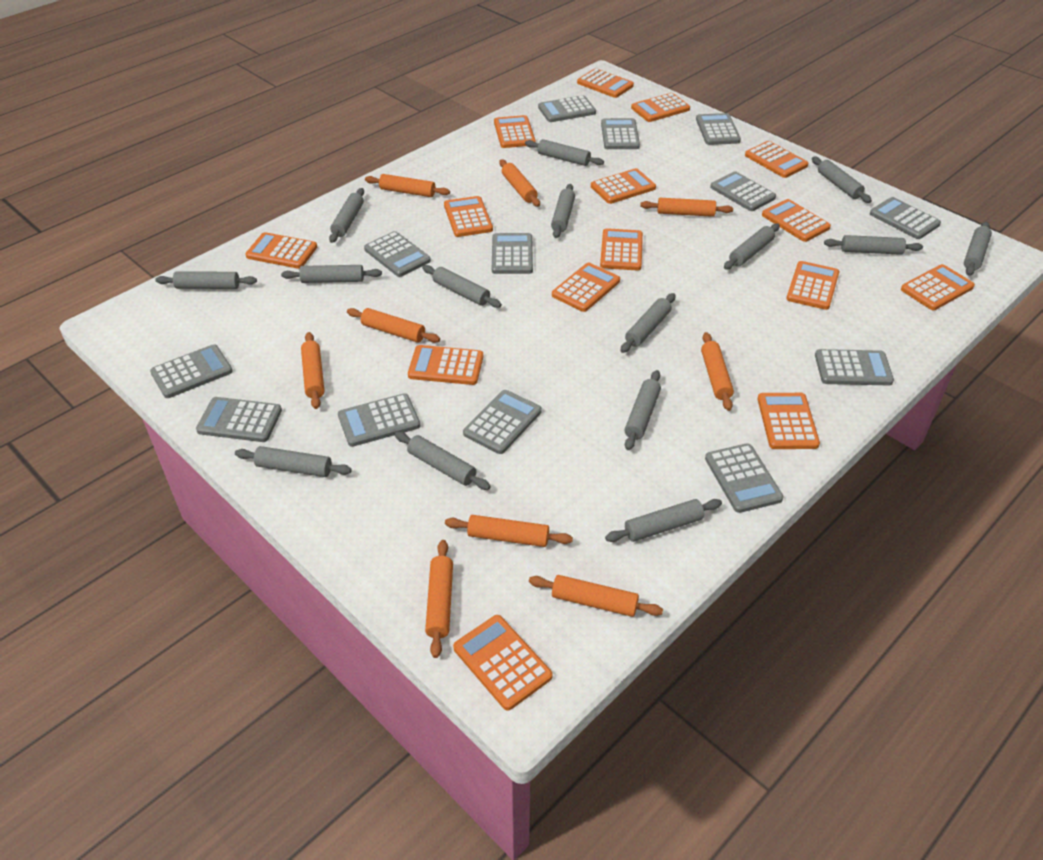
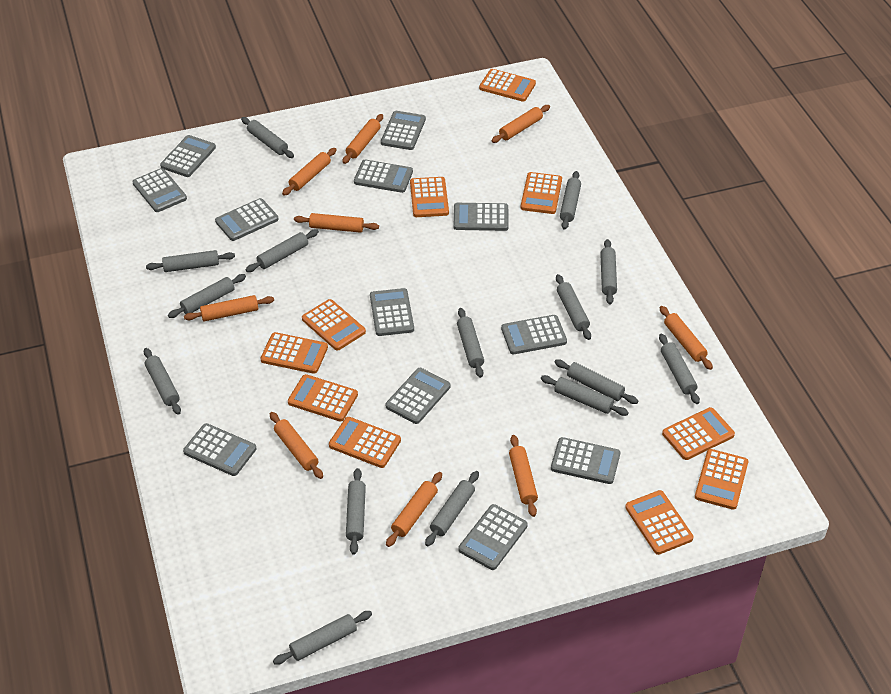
grey calculator: [150,344,233,398] [196,397,282,442] [338,393,420,447] [364,231,431,277] [463,390,542,454] [492,233,533,274] [538,95,596,122] [601,118,640,149] [696,113,741,145] [705,443,784,513] [710,171,776,211] [815,349,894,385] [870,197,941,239] = 13 -> [132,168,187,212] [160,135,216,177] [183,423,257,476] [215,198,279,241] [354,160,413,193] [370,288,414,336] [381,111,426,150] [386,368,450,424] [454,203,508,231] [458,504,528,570] [501,315,567,354] [551,437,620,484] = 12
orange calculator: [245,232,317,269] [408,345,483,385] [444,196,493,237] [453,615,553,711] [494,115,536,148] [552,263,620,312] [577,68,634,98] [591,168,656,204] [600,228,643,271] [631,93,690,122] [745,141,808,178] [758,393,820,449] [762,199,831,242] [786,261,839,310] [901,264,975,310] = 15 -> [260,332,328,374] [288,374,358,422] [302,299,366,351] [329,417,401,468] [410,177,449,217] [479,69,536,102] [520,172,562,214] [625,490,694,555] [662,407,735,460] [695,449,748,510] = 10

